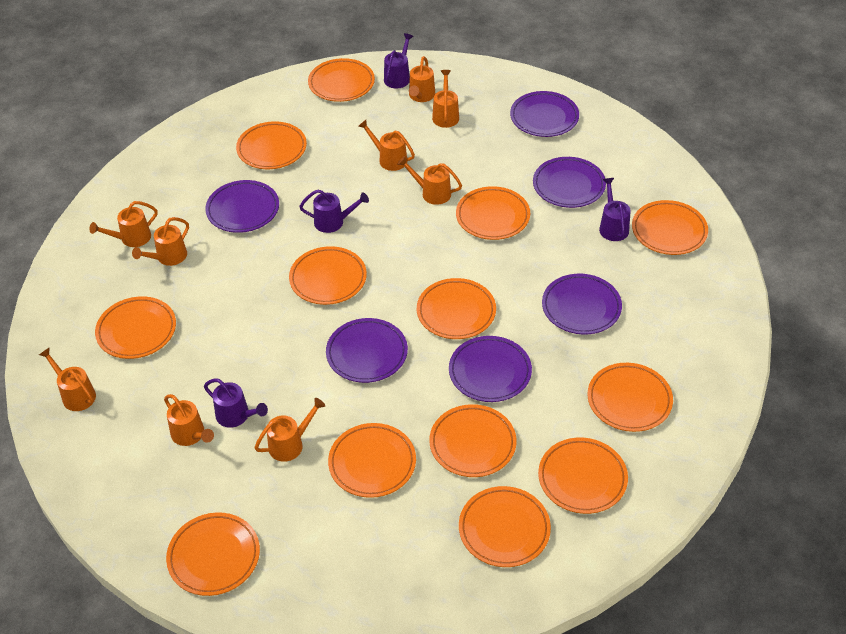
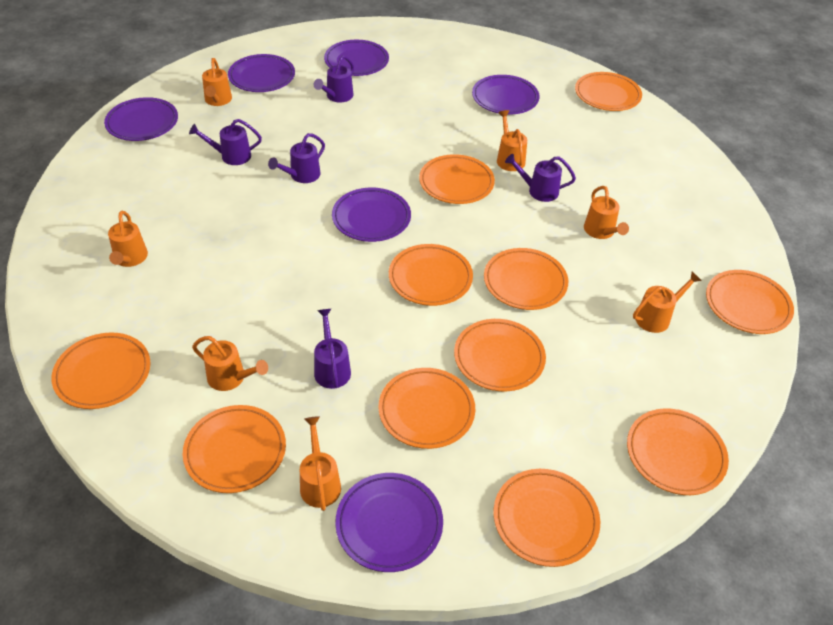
orange plate: [95,296,176,359] [166,512,260,596] [236,121,307,169] [289,246,367,305] [308,58,375,102] [328,423,416,498] [417,278,496,339] [429,404,517,477] [456,186,530,240] [459,486,551,567] [538,438,628,514] [587,363,673,432] [632,200,708,255] = 13 -> [51,333,150,409] [183,405,286,493] [378,368,475,449] [389,244,473,306] [419,154,495,204] [454,319,546,391] [484,248,568,310] [493,469,600,567] [575,72,642,111] [627,408,729,495] [706,270,794,334] = 11
orange watering can: [39,348,96,411] [89,201,158,247] [132,217,189,266] [164,394,214,446] [255,398,325,462] [358,120,415,171] [397,156,462,205] [409,56,435,102] [432,70,459,128] = 9 -> [108,211,148,267] [192,336,268,391] [202,58,232,106] [300,416,341,511] [497,110,527,171] [584,186,629,239] [633,272,702,333] = 7
purple watering can: [204,379,268,428] [299,190,369,233] [384,33,413,88] [599,178,631,241] = 4 -> [189,119,262,165] [268,133,325,183] [314,55,354,103] [314,309,351,389] [505,154,576,202] = 5

